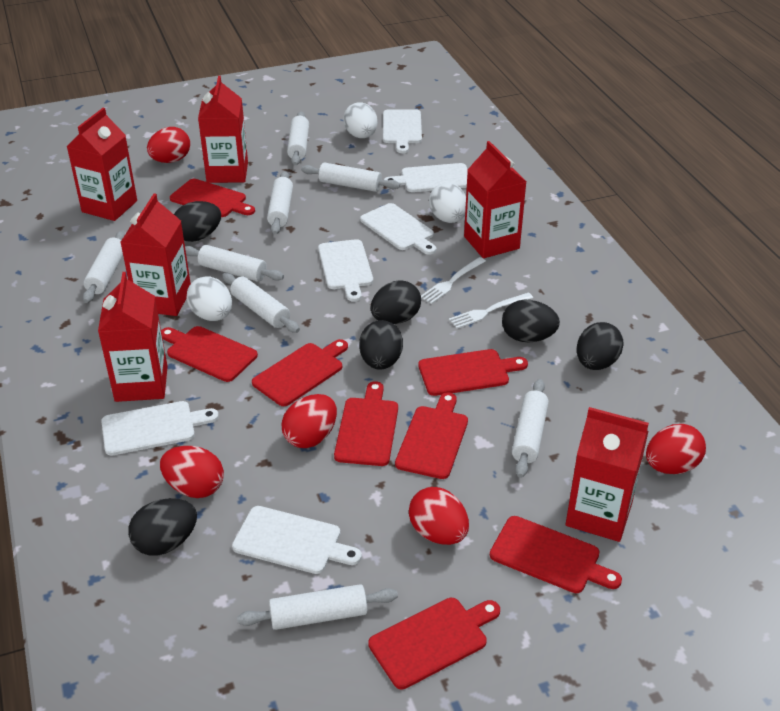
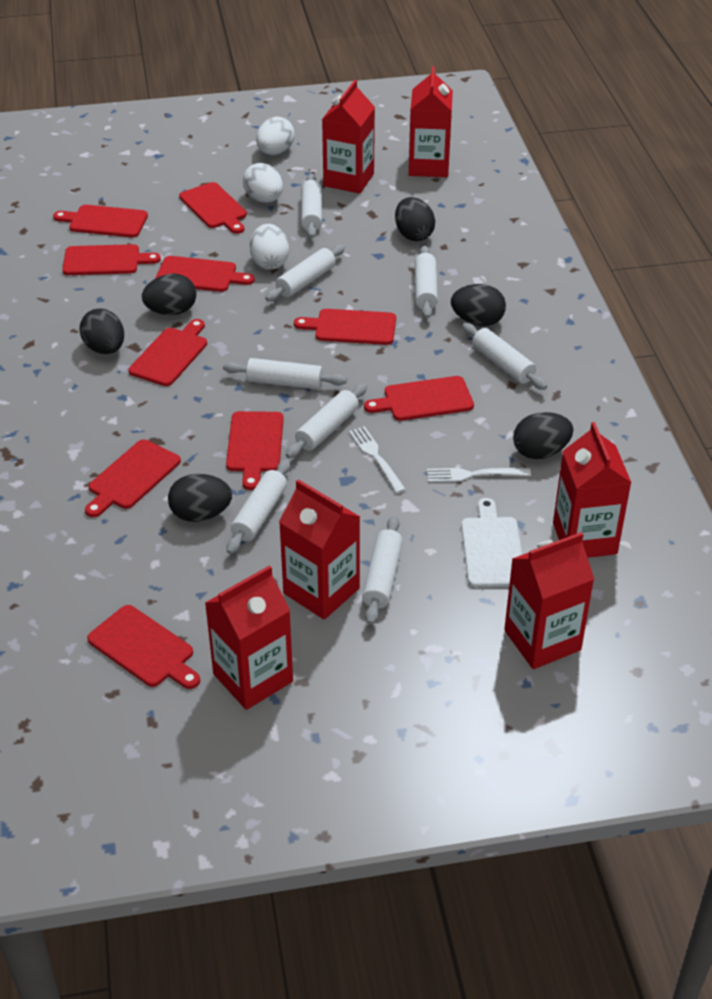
red cutting board: [161,326,258,382] [170,179,255,217] [252,339,348,406] [334,381,398,466] [368,598,500,689] [395,392,468,479] [418,349,528,396] [490,516,622,593] = 8 -> [53,205,148,237] [62,244,161,275] [85,439,181,517] [87,605,200,689] [128,319,207,386] [155,256,255,292] [179,182,247,234] [226,411,284,490] [294,309,396,345] [364,376,474,421] = 10
red egg: [147,127,190,163] [160,446,224,498] [282,394,337,448] [409,487,469,545] [646,424,706,474] = 5 -> none = 0
white cutting board: [101,401,219,456] [232,506,362,574] [318,239,373,302] [360,203,436,255] [383,109,422,153] [384,163,468,192] = 6 -> [461,498,522,587] = 1

